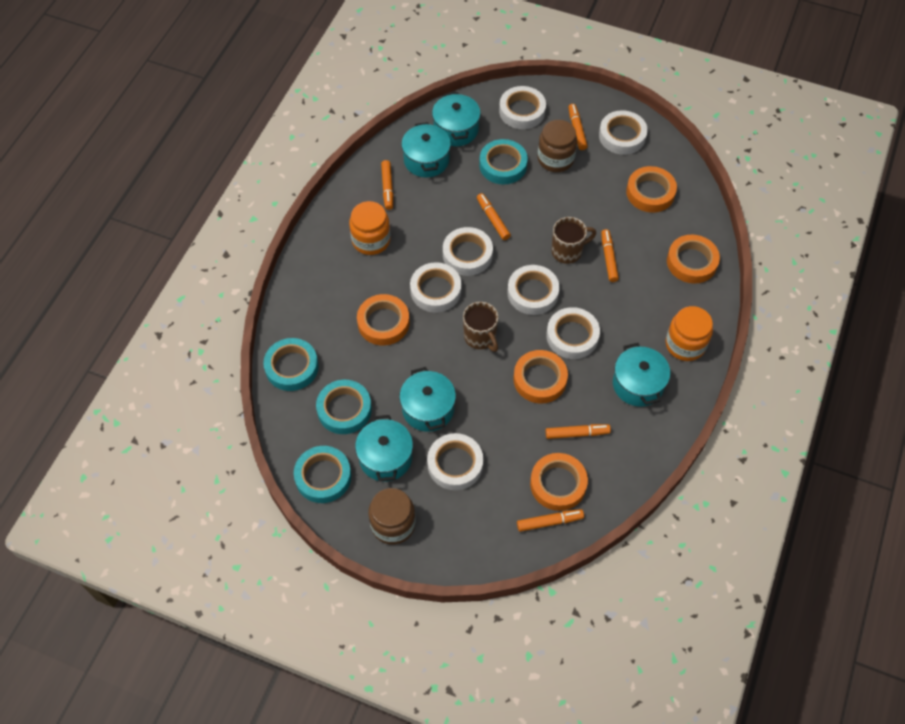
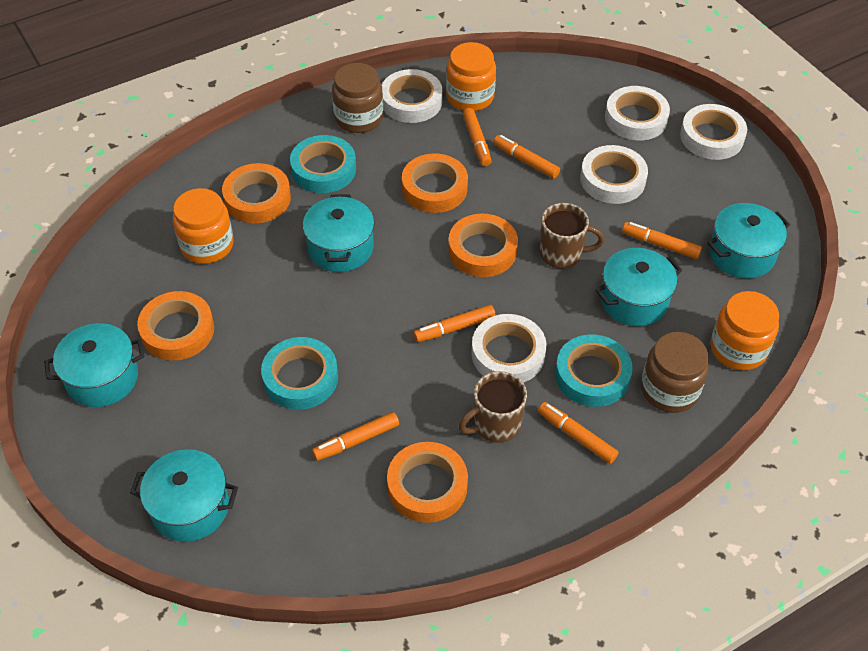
orange jar: [349,201,391,255] [666,306,713,361] = 2 -> [173,188,234,264] [446,42,496,111] [711,291,779,370] = 3
turquoise tape: [263,338,319,391] [294,446,351,503] [316,380,372,434] [479,139,528,185] = 4 -> [261,337,338,410] [290,135,356,193] [555,335,633,407] = 3
white tape: [410,262,461,313] [427,433,483,490] [443,227,493,276] [499,86,546,129] [507,265,560,315] [546,307,600,359] [599,110,648,155] = 7 -> [382,69,443,123] [471,314,547,383] [580,145,648,204] [605,86,670,140] [680,104,747,160] = 5

